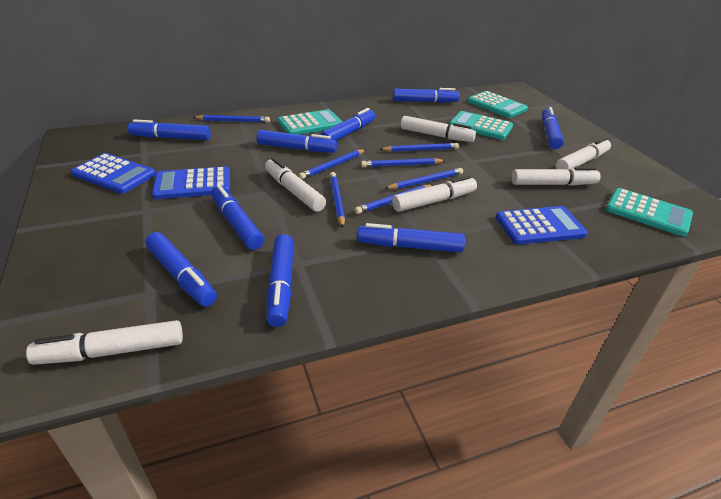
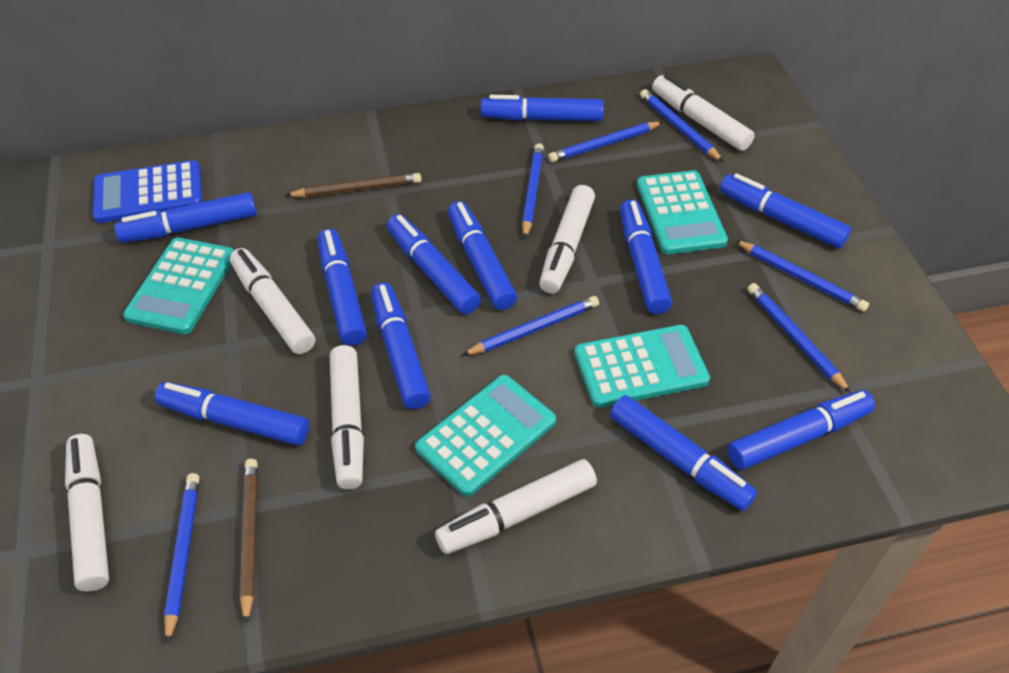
blue calculator: [71,153,156,194] [152,166,230,199] [496,206,588,244] = 3 -> [93,160,202,223] = 1
blue marker: [128,119,211,140] [145,232,217,307] [211,185,264,250] [257,130,337,153] [267,234,294,327] [320,108,375,141] [357,223,465,252] [393,88,460,103] [542,107,564,149] = 9 -> [114,192,257,243] [155,382,309,445] [318,229,367,346] [371,282,431,409] [387,214,481,314] [448,201,517,310] [481,95,604,121] [610,395,757,511] [620,200,672,314] [720,173,851,248] [727,390,875,470] = 11
brown pencil: none = 0 -> [240,459,258,624] [285,173,421,198] = 2

